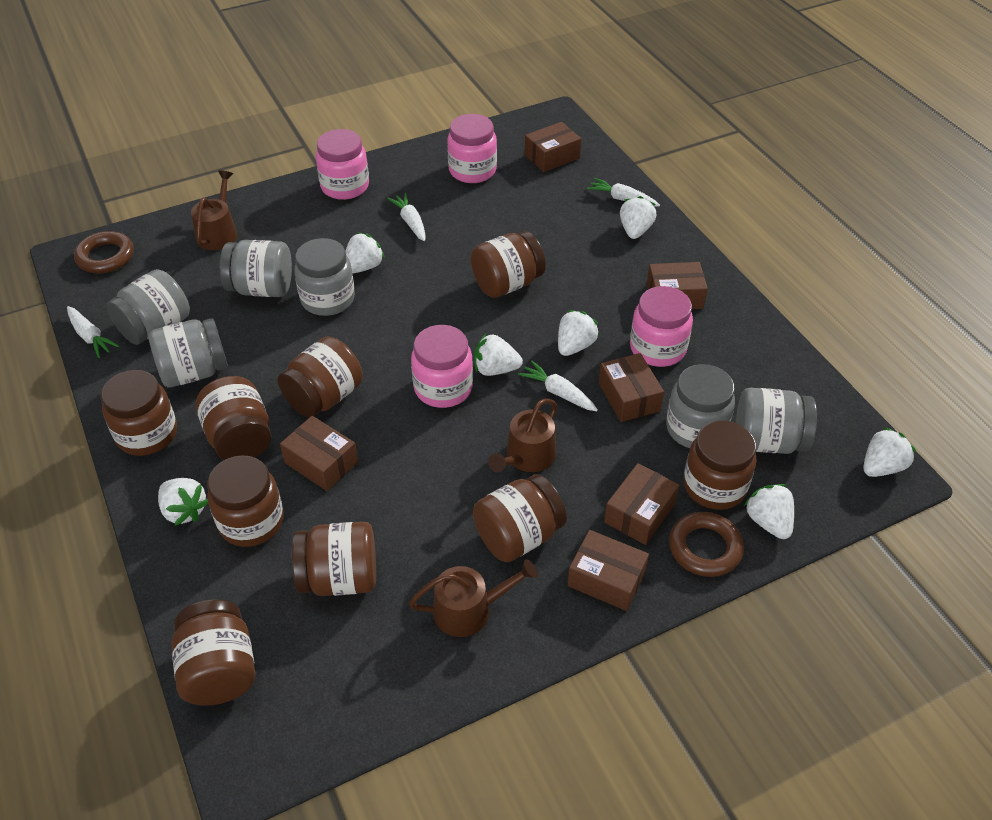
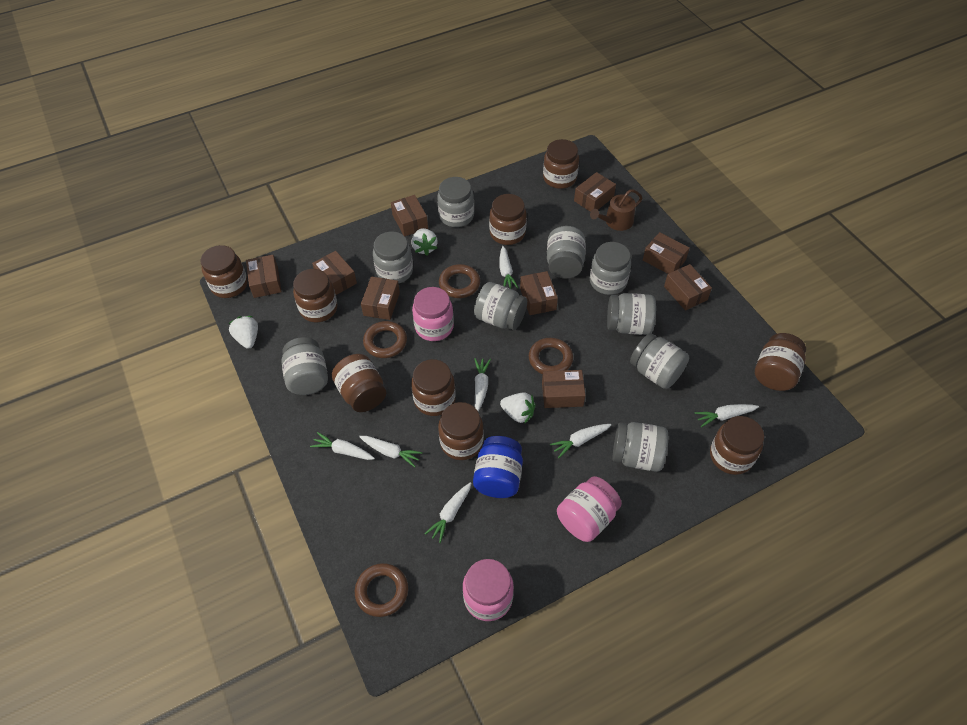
blue jar: none = 0 -> [473,436,523,498] = 1
brown box: [280,416,358,491] [525,122,581,172] [567,530,649,611] [599,353,664,422] [604,463,679,545] [647,262,708,309] = 6 -> [246,255,282,298] [312,251,357,295] [361,276,400,320] [391,195,428,236] [520,271,558,315] [542,370,586,408] [574,172,616,212] [643,232,690,274] [664,264,712,310] = 9
brown ring: [74,231,134,273] [669,512,744,577] = 2 -> [355,563,408,617] [363,321,407,358] [439,264,480,298] [529,338,573,374] = 4
brown watering can: [191,170,237,250] [409,560,538,637] [488,399,557,472] = 3 -> [590,189,643,231] = 1
grey jar: [106,269,190,345] [149,318,228,387] [220,240,292,297] [295,238,355,316] [666,364,735,448] [736,388,817,454] = 6 -> [282,337,328,395] [373,231,413,283] [437,177,474,227] [474,282,527,330] [547,226,586,278] [590,242,631,295] [607,293,656,335] [612,422,668,472] [630,333,689,389] = 9
pink jar: [316,129,369,200] [411,325,473,408] [447,114,497,183] [630,286,693,367] = 4 -> [412,287,454,341] [463,559,514,621] [557,476,622,542] = 3
white carrot: [67,306,119,358] [387,193,425,241] [518,361,598,411] [586,178,660,207] = 4 -> [310,432,375,460] [359,436,422,467] [425,482,471,543] [474,358,491,411] [499,246,518,289] [550,424,611,458] [695,404,759,427] = 7
white strawberry: [158,478,208,526] [346,233,385,273] [474,334,523,376] [558,310,599,356] [620,196,657,239] [744,484,794,539] [863,427,916,477] = 7 -> [228,316,258,349] [411,228,438,256] [500,392,536,424] = 3

